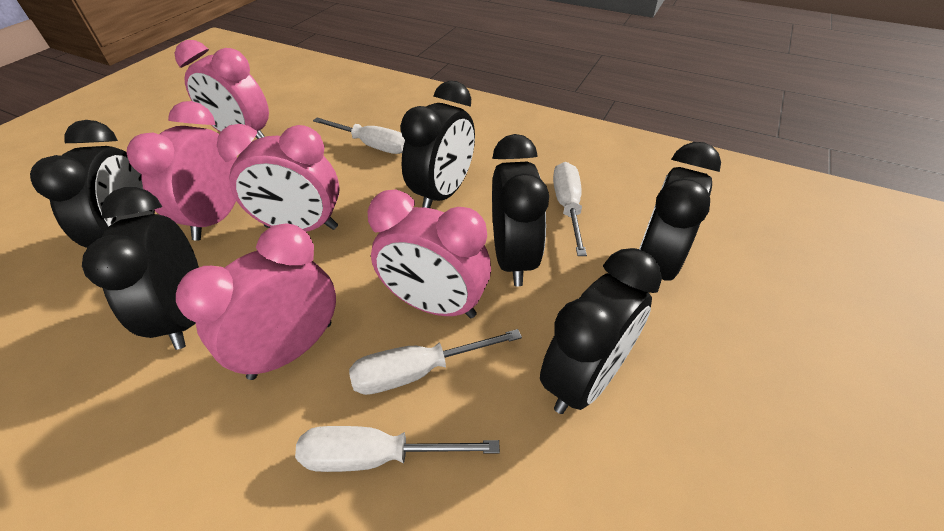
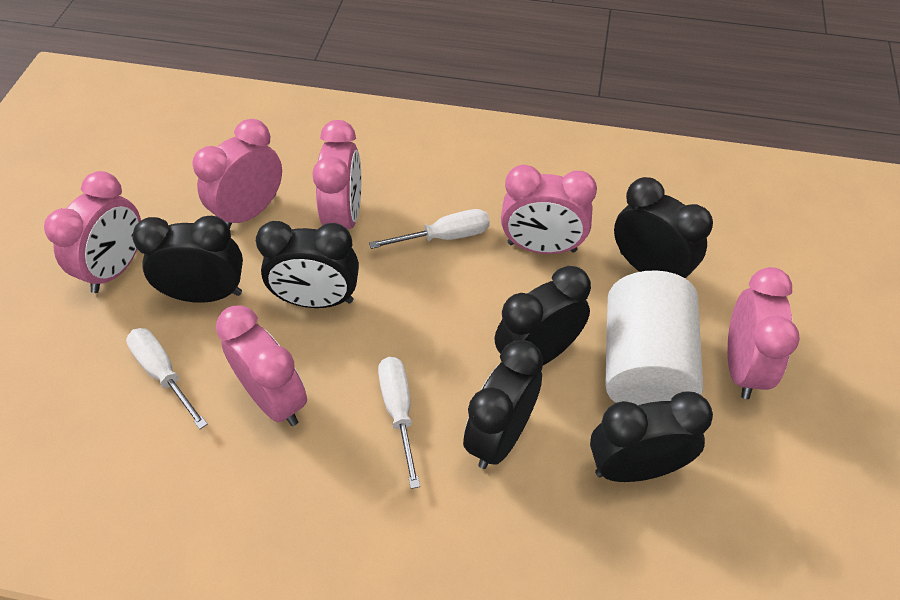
pink clock: [126,101,237,240] [175,40,269,139] [176,223,336,380] [217,124,340,232] [368,189,491,318] = 5 -> [44,171,141,293] [192,119,282,229] [216,305,307,426] [312,120,361,230] [501,164,597,254] [727,267,800,399] = 6
white cylinder: none = 0 -> [605,270,703,405] = 1
white screwdriver: [295,426,500,472] [313,117,405,154] [349,329,522,395] [553,162,587,256] = 4 -> [126,328,208,429] [369,209,490,249] [378,357,420,489] = 3

